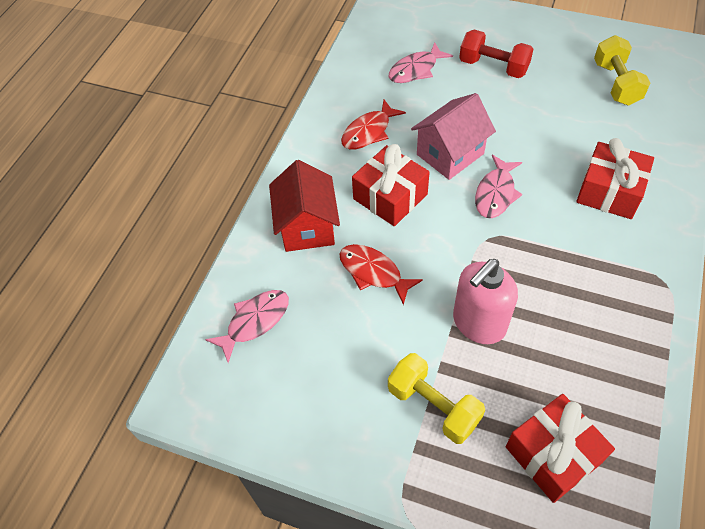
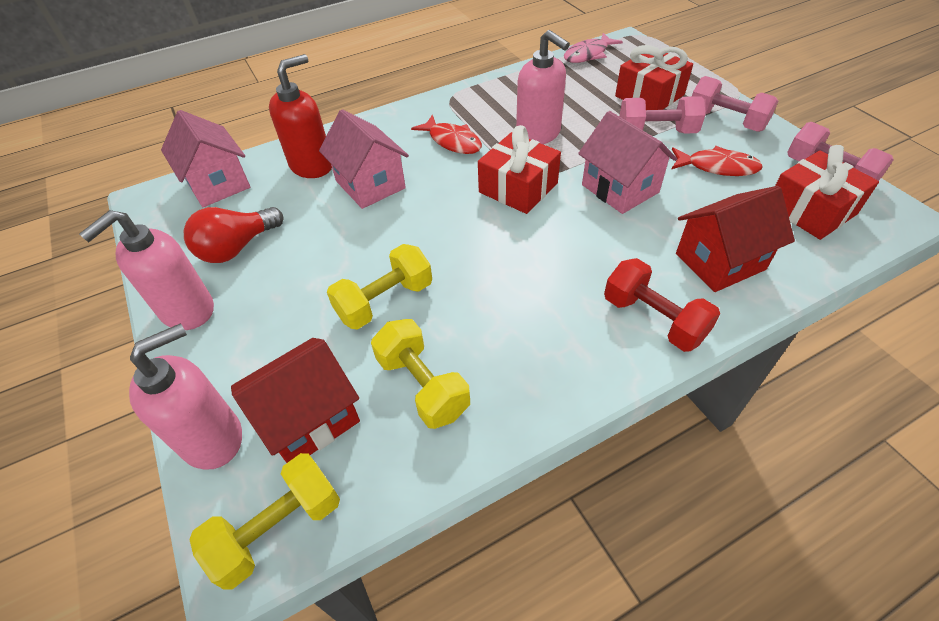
pink dumbbell: none = 0 -> [619,96,705,133] [692,76,778,132] [787,122,894,181] = 3
pink fish: [205,290,289,363] [389,42,453,83] [475,155,523,218] = 3 -> [564,33,623,63] = 1
pink house: [411,93,496,180] = 1 -> [161,110,250,207] [319,109,409,209] [578,111,677,214] = 3
pink soap dispenser: [453,259,518,344] = 1 -> [79,210,214,330] [129,323,242,470] [516,30,570,144] = 3
red house: [269,160,340,252] = 1 -> [231,338,360,463] [676,186,795,292] = 2
red light bulb: none = 0 -> [184,207,283,263] = 1
red soap dispenser: none = 0 -> [269,54,332,178] = 1
yellow dumbbell: [388,353,485,444] [594,35,650,105] = 2 -> [189,453,340,590] [327,244,432,330] [371,319,470,429] = 3

